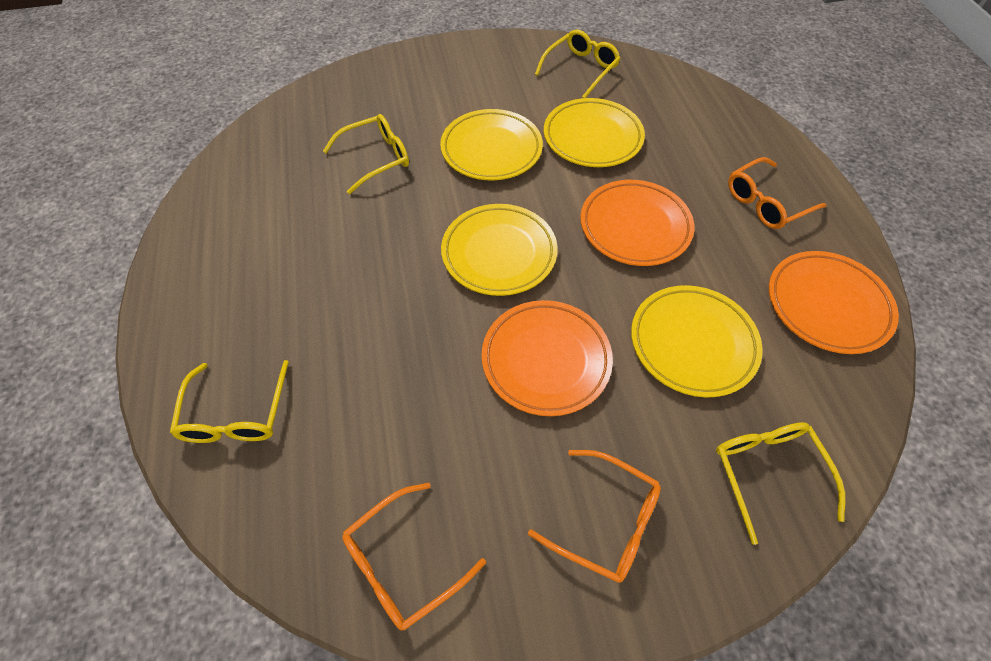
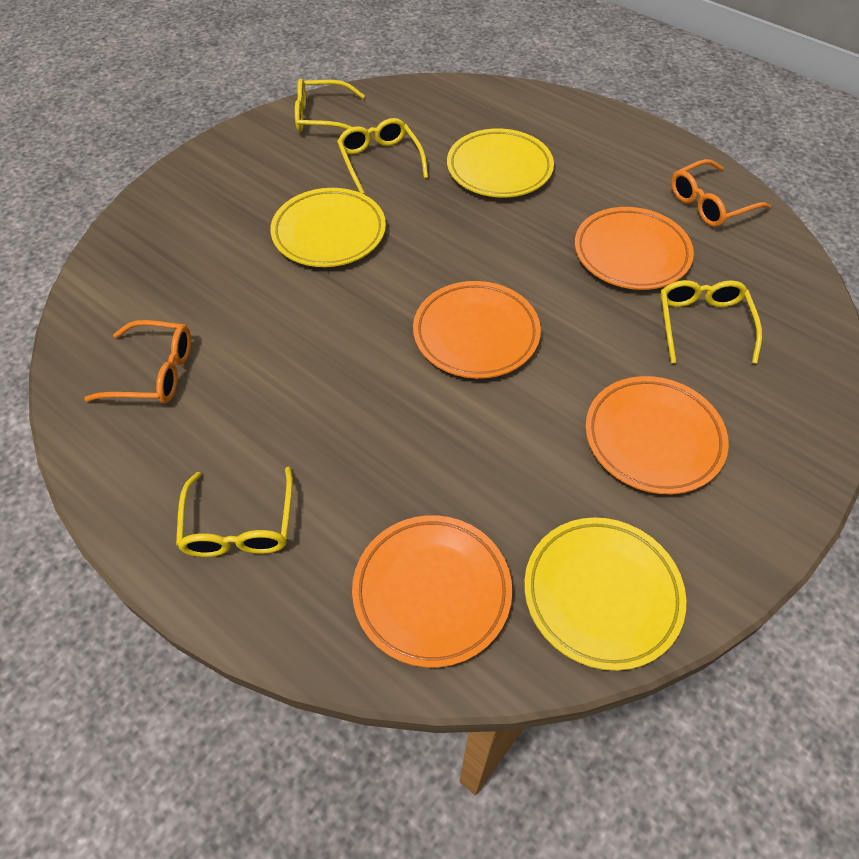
orange glasses: [342,483,486,630] [528,450,661,583] [728,157,827,229] = 3 -> [84,320,191,403] [671,159,771,227] = 2
orange plate: [482,300,613,416] [580,180,694,266] [769,251,899,354] = 3 -> [352,515,512,668] [413,281,541,379] [575,207,694,290] [585,376,729,494] = 4
yellow plate: [440,109,543,180] [441,204,558,296] [544,98,645,167] [631,285,763,397] = 4 -> [270,188,386,267] [447,128,554,198] [524,518,686,671] = 3

